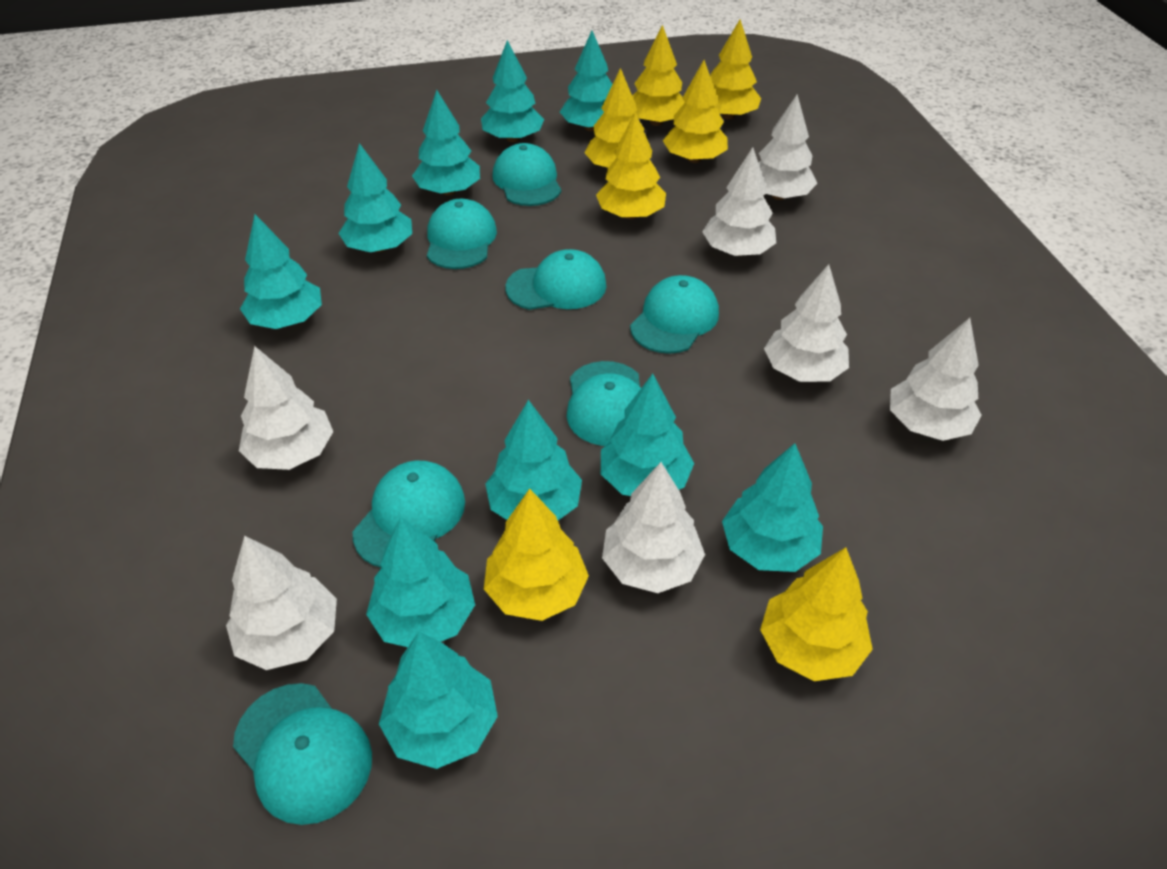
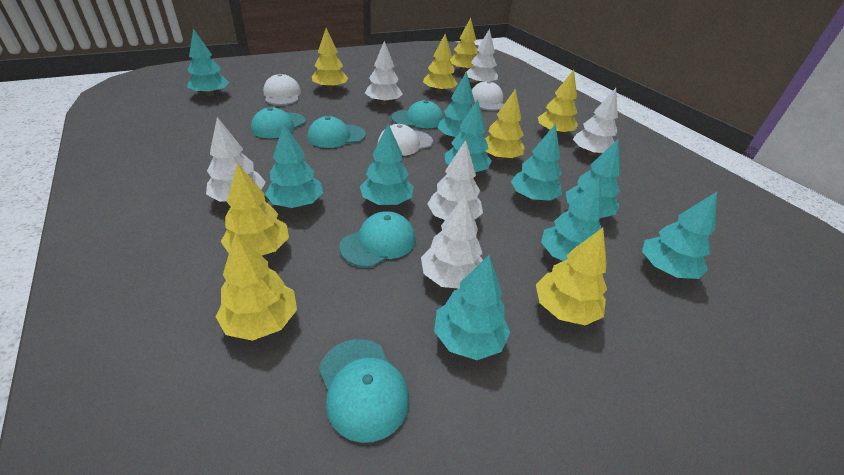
turquoise cap: [233,683,372,825] [353,461,465,567] [427,199,497,269] [493,143,561,206] [506,249,606,310] [567,361,641,446] [630,275,719,354] = 7 -> [251,107,306,138] [308,116,366,148] [319,339,410,443] [339,211,415,267] [391,100,443,128] = 5
white cap: none = 0 -> [263,74,301,105] [378,124,433,156] [472,81,504,111] = 3
white tree: [226,535,337,670] [239,346,333,470] [602,462,705,593] [702,147,776,256] [758,94,817,200] [764,264,849,382] [890,318,982,441] = 7 -> [206,117,266,202] [365,40,403,105] [421,194,483,288] [427,140,483,220] [467,29,498,84] [573,88,618,156] = 6
yellow tree: [484,489,589,621] [584,68,644,168] [596,112,666,219] [632,25,685,126] [663,60,728,163] [710,19,761,119] [760,547,873,681] = 7 -> [215,232,297,341] [221,163,289,256] [312,28,348,90] [423,34,458,94] [450,18,478,73] [485,89,525,160] [536,228,607,325] [538,70,578,135] = 8

